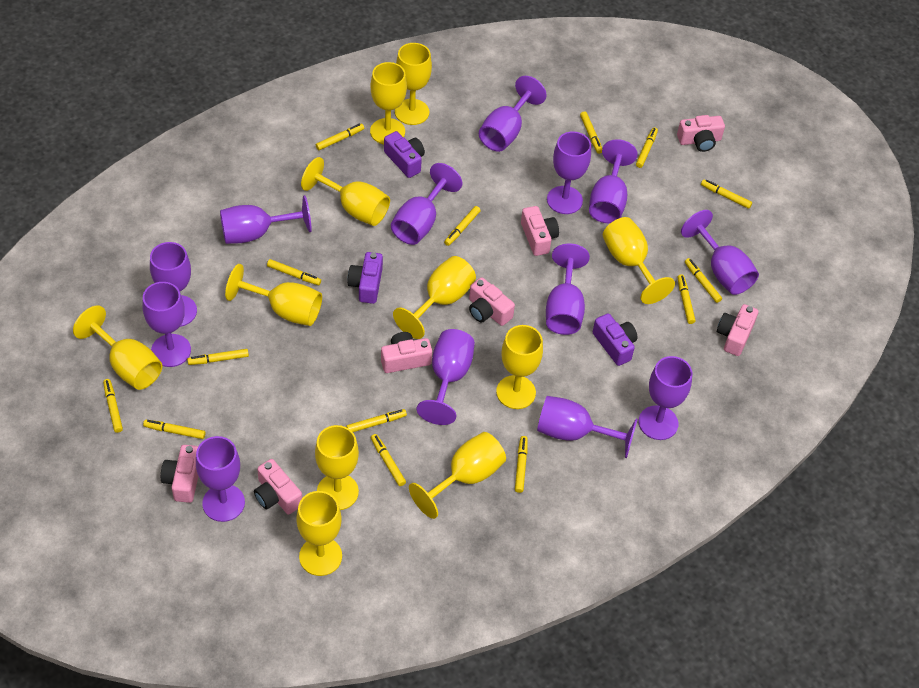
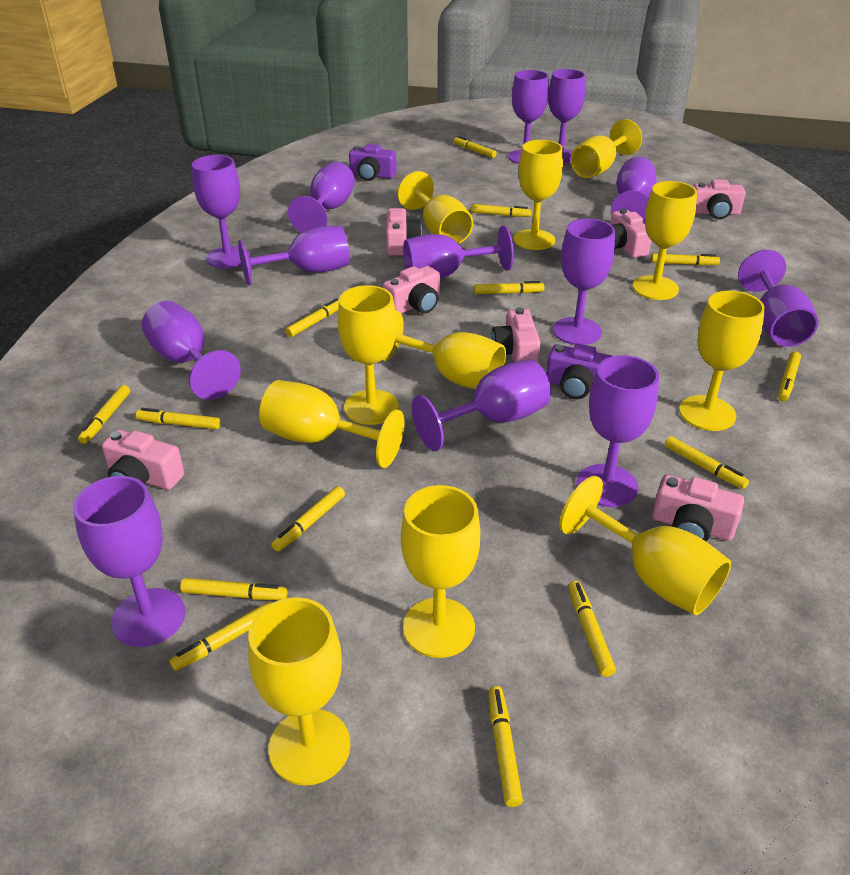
purple camera: [348,252,383,304] [384,131,425,178] [593,313,638,366] = 3 -> [349,144,397,181] [546,344,612,399] = 2

